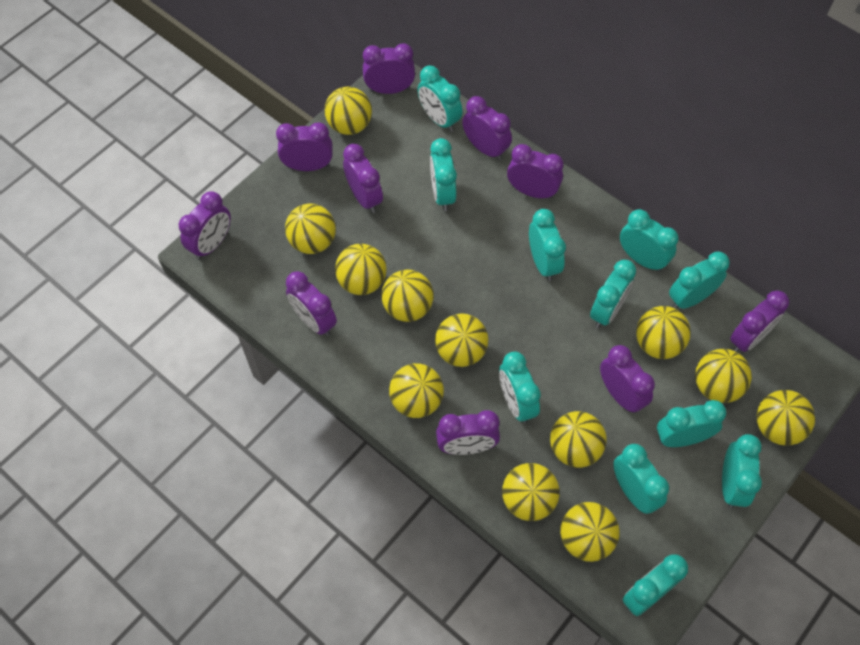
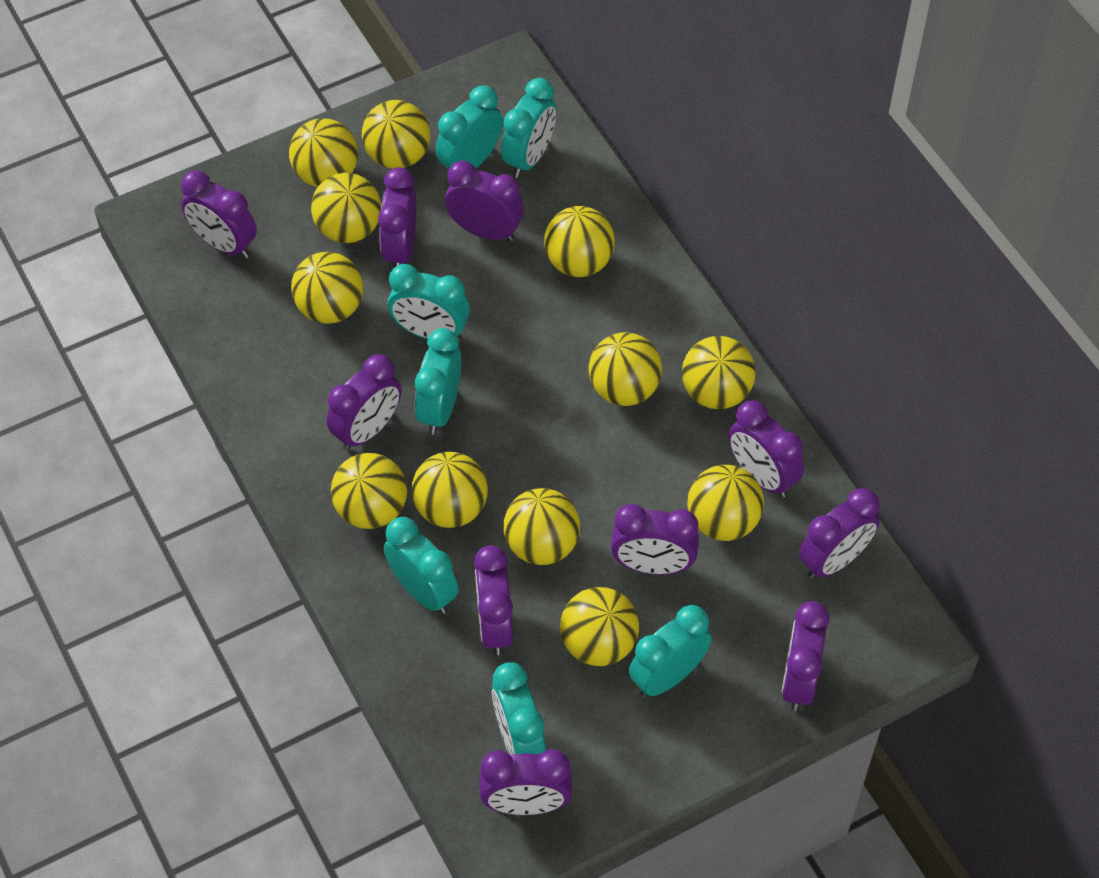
turquoise clock: [417,65,463,132] [430,138,457,211] [499,352,541,423] [529,209,566,281] [590,260,636,328] [613,444,669,514] [620,209,679,272] [622,554,688,616] [657,400,726,447] [669,252,730,309] [722,434,762,508] = 11 -> [384,517,459,614] [388,264,470,341] [415,328,461,434] [436,86,503,169] [492,662,546,755] [501,78,557,178] [629,605,712,697] = 7

